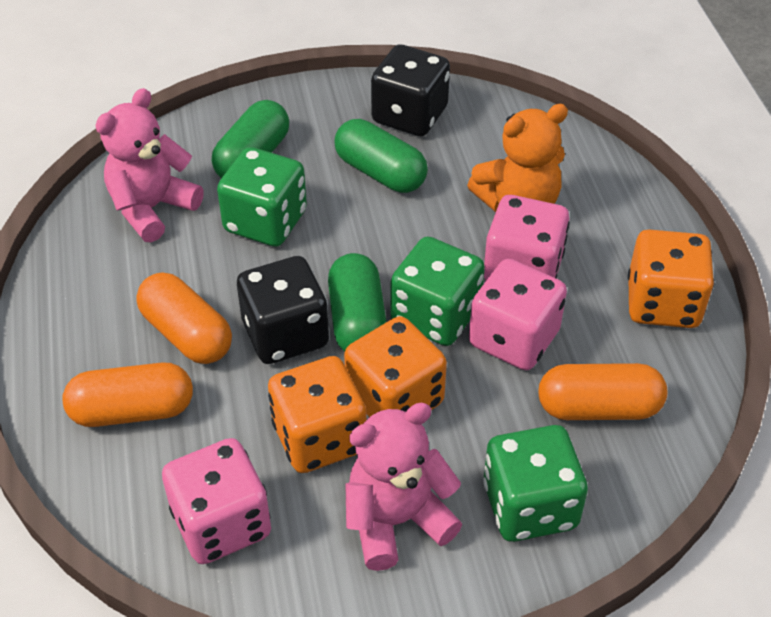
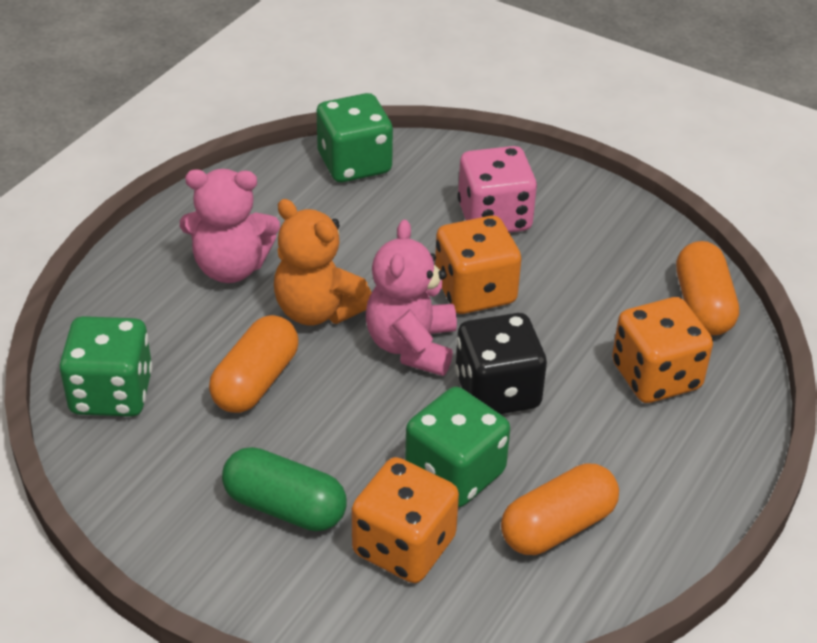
black dice: [237,256,329,364] [371,45,450,136] = 2 -> [455,313,547,414] = 1
green capsule: [212,100,289,178] [328,253,386,352] [334,119,428,193] = 3 -> [222,447,347,531] = 1
pink dice: [162,438,271,564] [469,259,567,370] [484,195,570,280] = 3 -> [457,146,537,233] = 1

